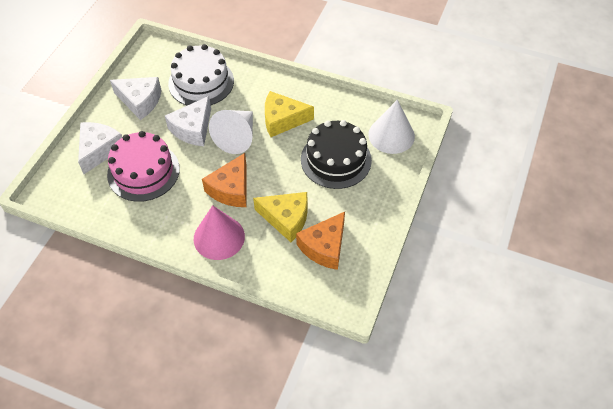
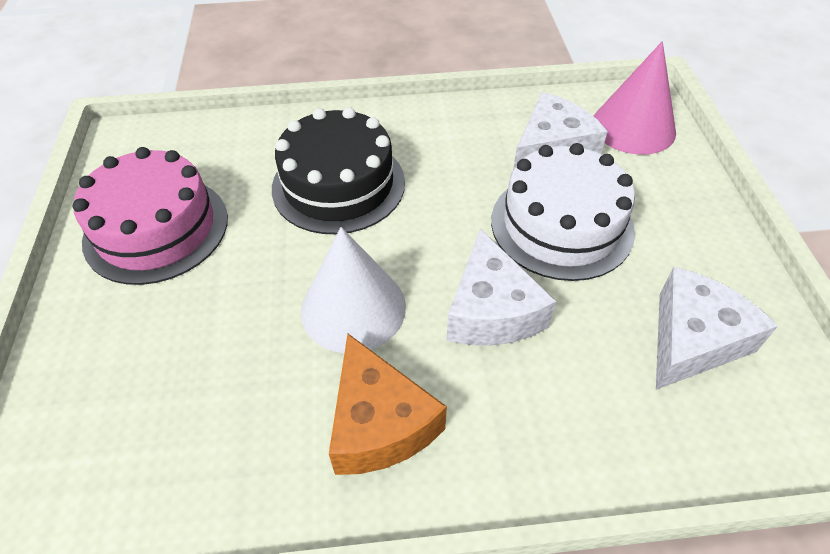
orange cheese: [202,153,247,207] [296,212,345,270] = 2 -> [329,334,447,475] = 1
white cone: [209,110,253,154] [368,100,415,154] = 2 -> [301,227,406,353] = 1
yellow cheese: [253,192,308,242] [265,91,314,137] = 2 -> none = 0

